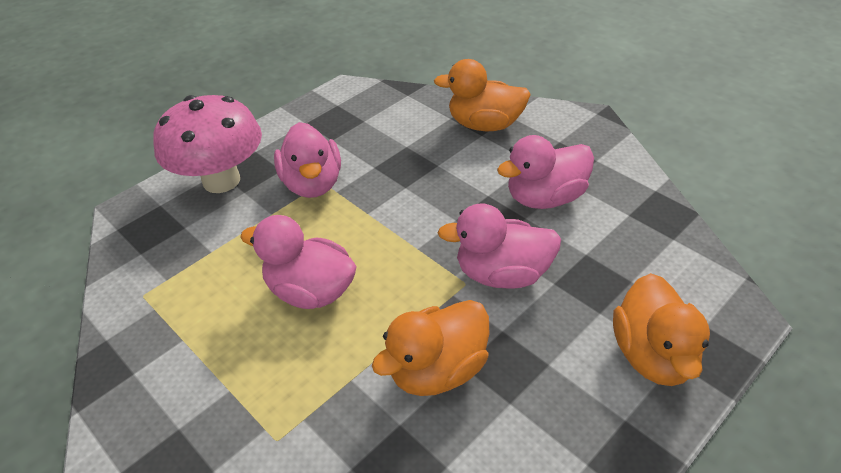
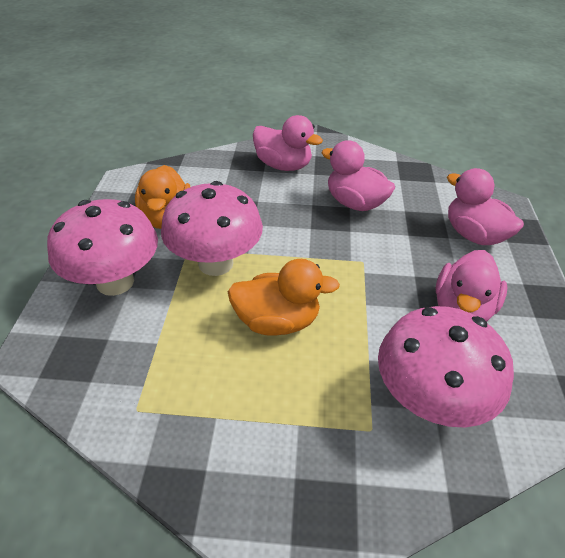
orange duck: [372,300,490,396] [434,59,531,131] [613,273,710,386] = 3 -> [135,165,190,229] [228,259,340,336] = 2
pink mushroom: [153,95,262,193] = 1 -> [47,199,158,296] [161,181,263,276] [378,306,514,427] = 3

